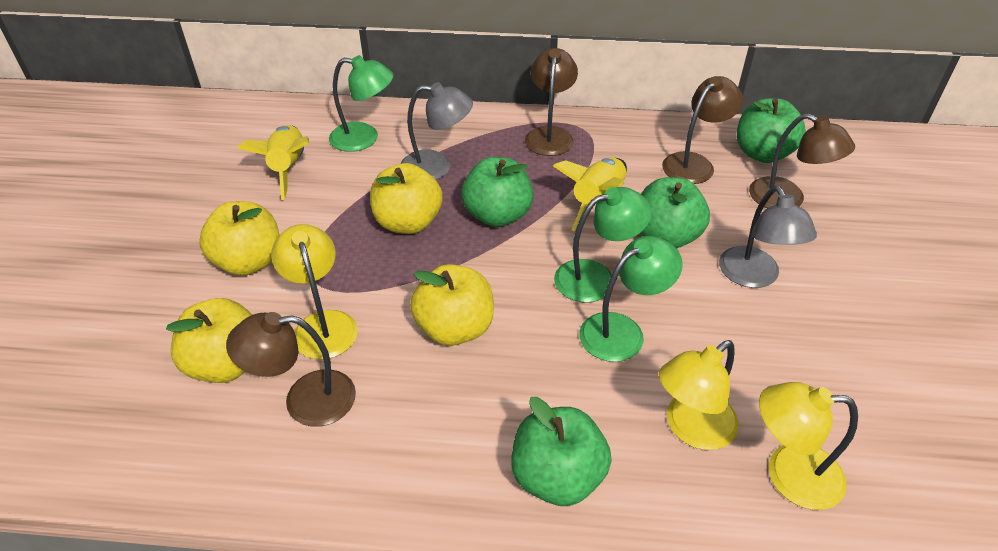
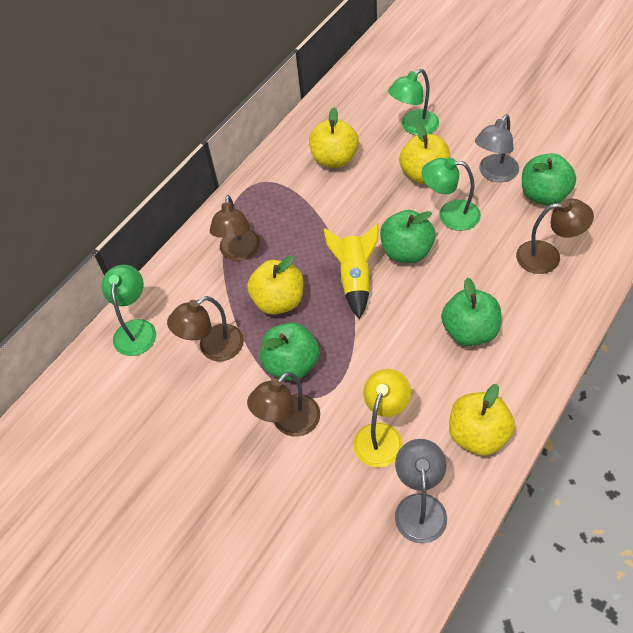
yellow lamp: [271,224,358,359] [659,340,738,450] [759,382,858,510] = 3 -> [354,369,411,467] = 1
yellow rocket: [237,125,309,200] [553,157,627,232] = 2 -> [324,223,378,319] = 1

